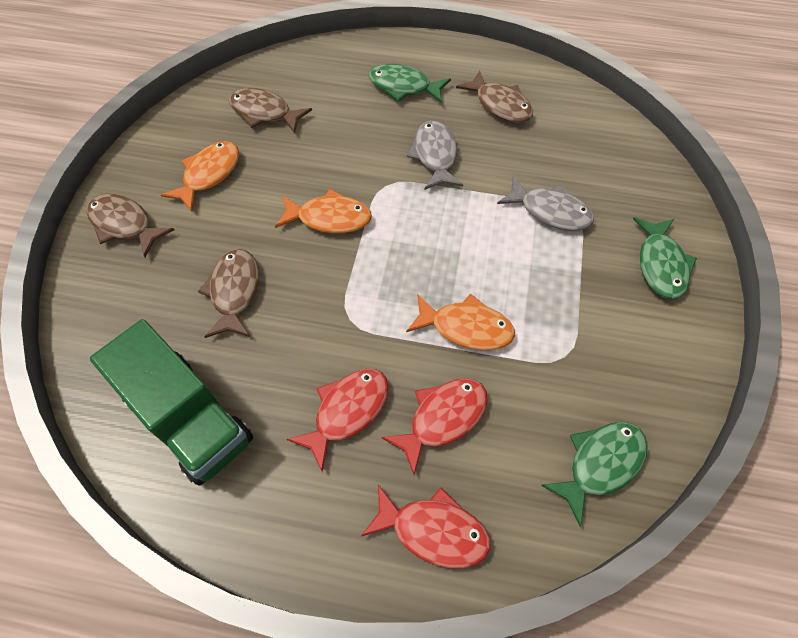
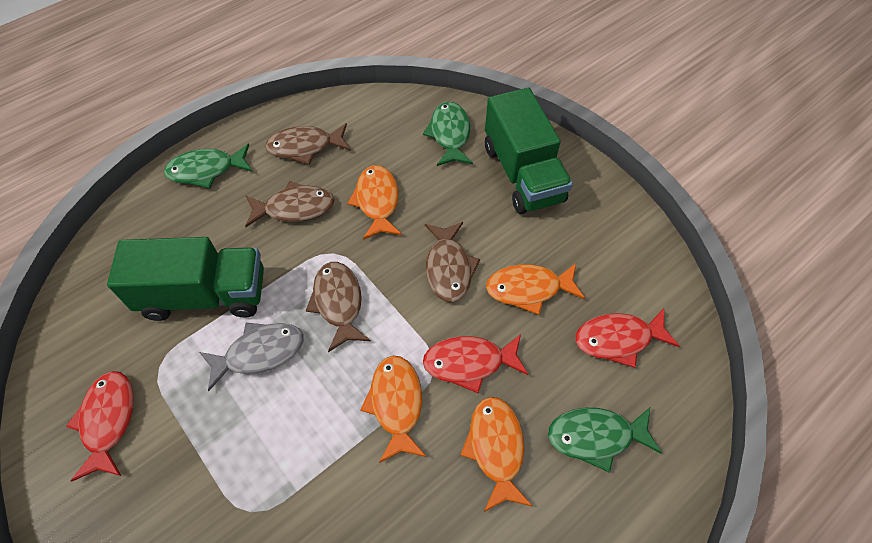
green truck: [90,319,253,486] = 1 -> [107,237,264,321] [485,88,573,214] = 2
grey fish: [407,120,463,190] [497,176,594,231] = 2 -> [199,323,304,391] = 1
orange fish: [161,141,239,212] [275,189,372,233] [406,294,515,350] = 3 -> [347,165,402,240] [360,356,427,463] [460,397,532,512] [486,263,585,315] = 4

